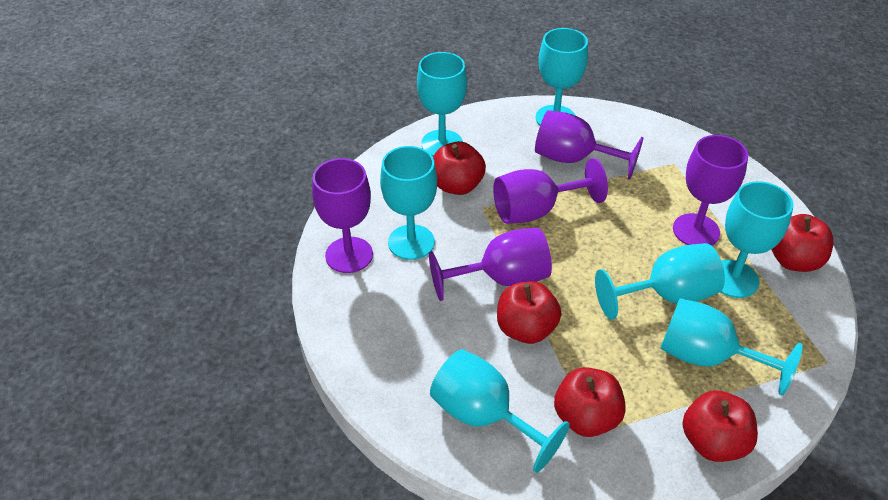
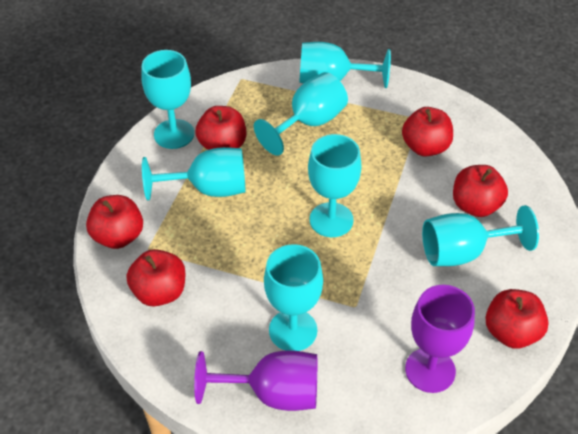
purple goblet: [312,158,373,273] [429,228,552,301] [493,158,608,224] [535,110,644,180] [673,135,748,246] = 5 -> [194,350,317,411] [405,285,475,393] = 2
red apple: [433,141,486,195] [497,281,561,344] [554,367,626,437] [682,390,758,462] [771,214,833,272] = 5 -> [86,195,143,249] [127,249,185,307] [195,106,246,150] [402,107,453,157] [453,165,508,217] [485,289,549,349] = 6

